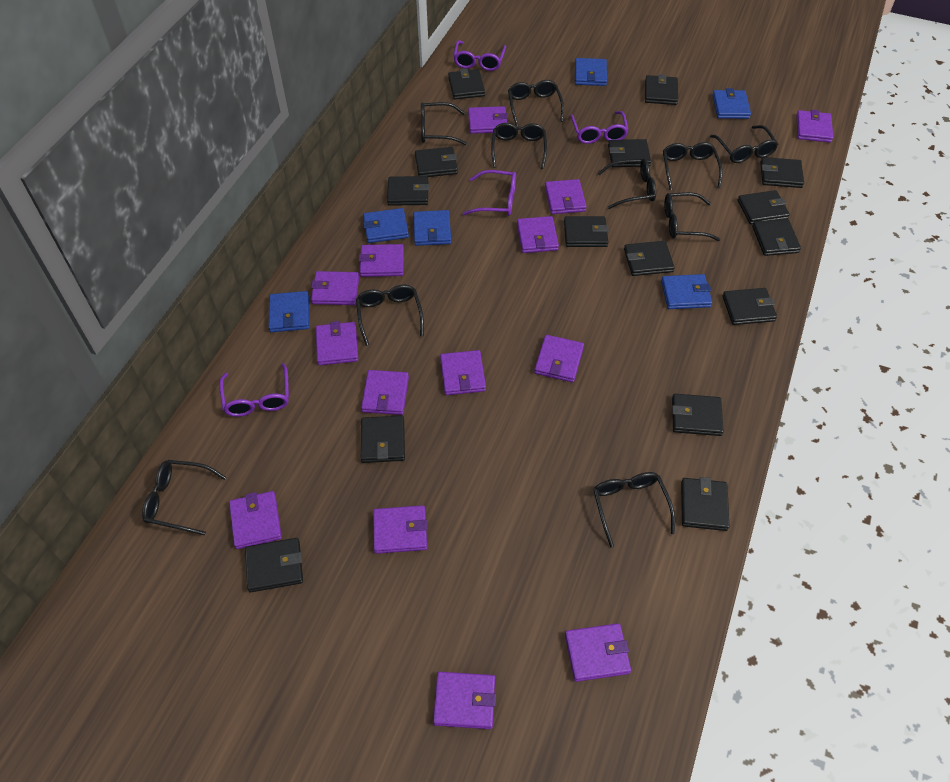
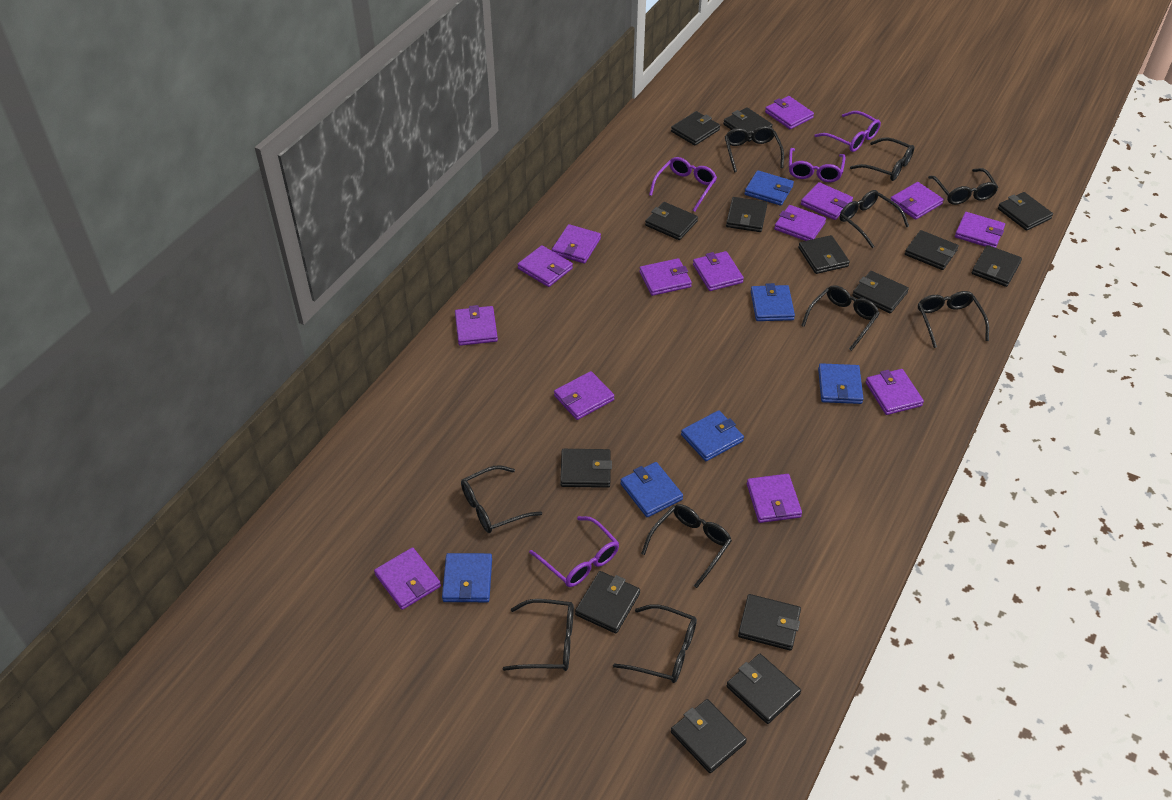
black wallet: [245,538,303,592] [361,416,405,463] [387,176,429,206] [415,147,458,177] [448,68,485,99] [564,216,609,247] [608,139,651,167] [624,241,675,276] [645,74,678,105] [672,394,724,436] [681,477,730,531] [722,288,777,325] [738,190,790,225] [752,219,801,256] [760,157,804,188] = 15 -> [560,449,612,488] [575,571,640,634] [645,202,698,240] [671,111,720,145] [671,699,747,773] [723,107,773,142] [726,197,767,232] [727,654,801,724] [738,594,801,651] [798,235,850,274] [852,271,909,313] [905,230,959,270] [972,245,1022,287] [998,192,1053,231] = 14

